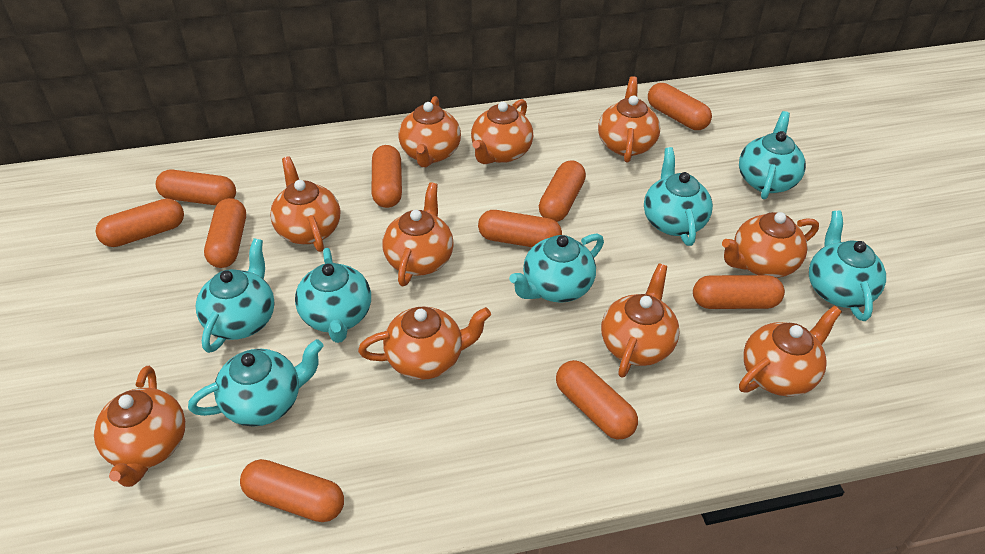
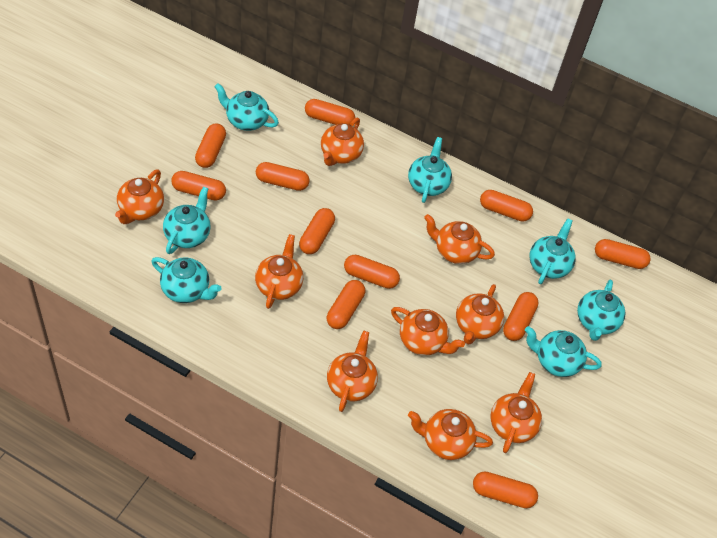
orange capsule: [96,199,184,247] [156,170,236,205] [204,198,246,268] [240,459,344,522] [372,145,402,208] [478,210,562,247] [539,160,586,222] [556,360,638,439] [648,83,712,130] [693,275,785,309] = 10 -> [171,171,226,201] [195,123,226,168] [256,162,310,191] [299,208,335,254] [305,99,355,126] [327,280,365,329] [344,255,400,289] [473,471,538,508] [480,190,533,222] [503,292,539,341] [595,239,651,269] = 11
orange teapot: [94,366,185,487] [270,156,340,252] [358,306,491,380] [382,182,454,286] [398,96,461,167] [471,99,533,164] [598,76,660,162] [601,263,680,378] [722,212,819,278] [739,306,842,396] = 10 -> [115,170,164,224] [255,234,303,309] [321,118,364,166] [327,331,378,412] [391,307,465,356] [408,409,493,460] [424,214,495,264] [456,284,504,345] [490,372,542,453] = 9

